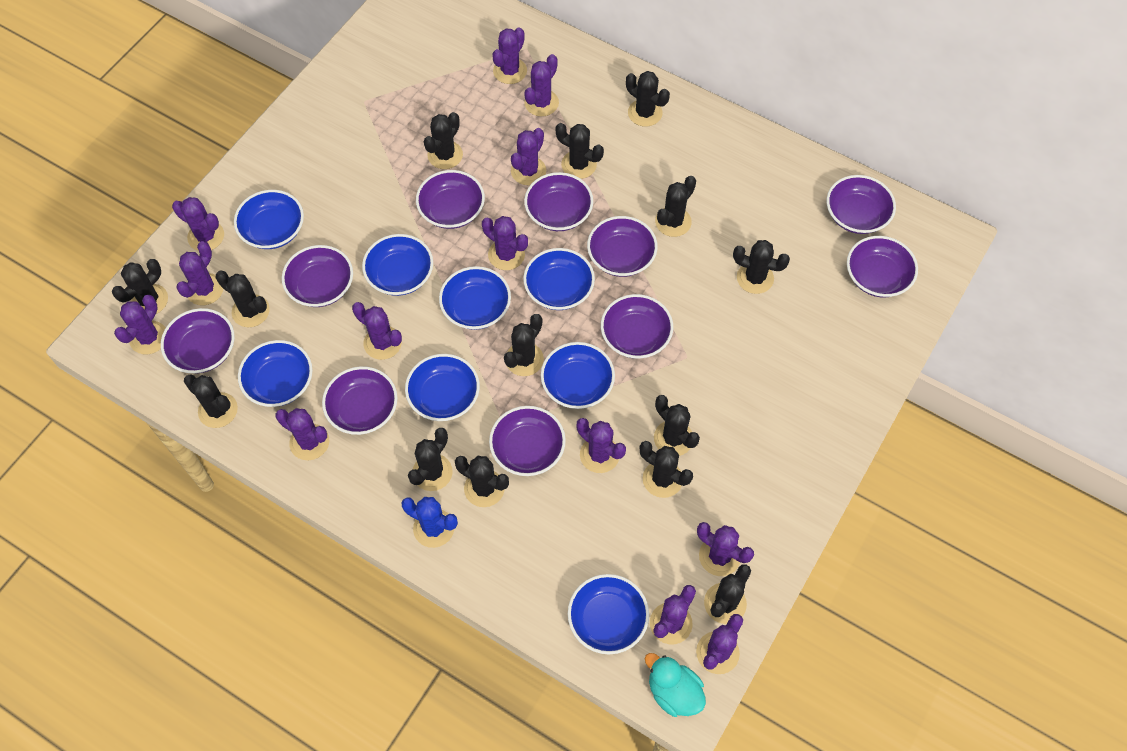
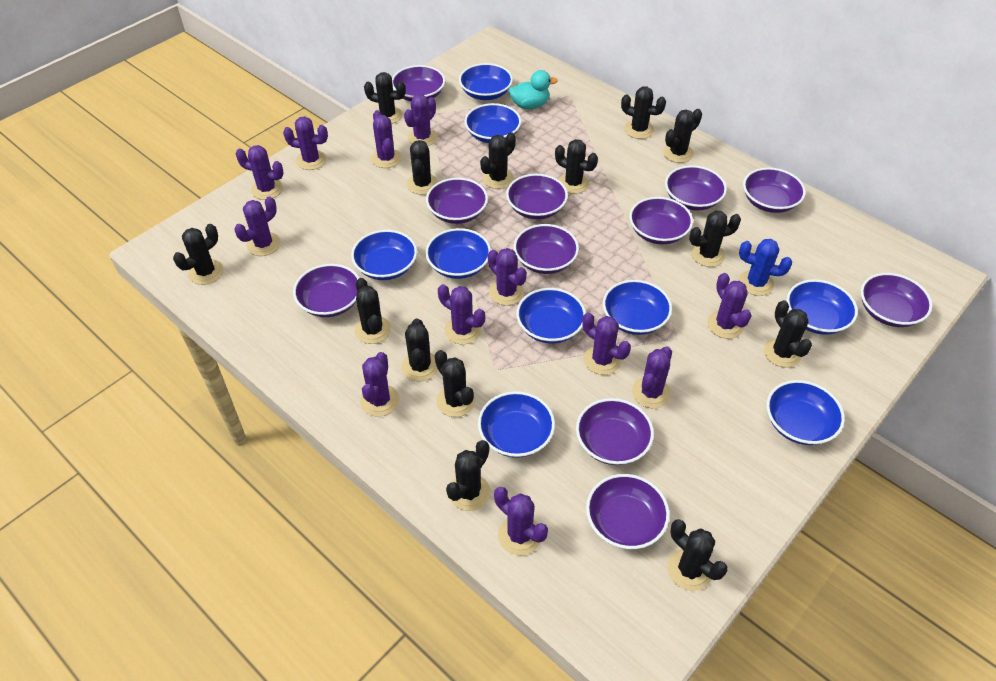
blue bowl: [234,190,304,249] [238,340,313,407] [362,234,433,296] [405,354,480,421] [439,266,511,330] [523,248,595,310] [541,342,615,409] [568,574,649,654] = 8 -> [351,230,417,280] [425,228,491,279] [459,63,513,100] [465,103,521,143] [478,391,555,458] [516,288,586,344] [603,280,672,335] [766,380,845,445] [787,279,858,335] = 9
purple bowl: [161,308,235,373] [282,245,353,307] [322,366,397,435] [416,170,485,229] [489,406,566,476] [524,172,593,231] [587,216,658,277] [601,294,673,359] [827,175,896,234] [847,236,918,297] = 10 -> [293,264,360,317] [392,65,445,102] [426,178,488,224] [506,174,568,219] [514,224,579,274] [576,398,654,465] [586,474,670,549] [629,197,693,244] [665,165,727,211] [743,168,806,213] [861,273,932,327] = 11
purple cactus: [114,295,166,354] [172,197,224,251] [176,241,223,305] [276,408,329,460] [352,302,402,360] [482,216,528,270] [492,27,527,84] [511,128,546,185] [524,54,559,116] [577,418,626,473] [650,585,696,644] [696,614,743,674] [697,522,754,576] = 13 -> [234,196,281,256] [235,145,284,200] [283,117,328,170] [360,352,400,416] [371,110,402,168] [404,94,438,146] [438,284,485,344] [488,248,527,306] [494,487,548,555] [582,313,631,375] [632,346,672,408] [707,273,752,339] = 12

